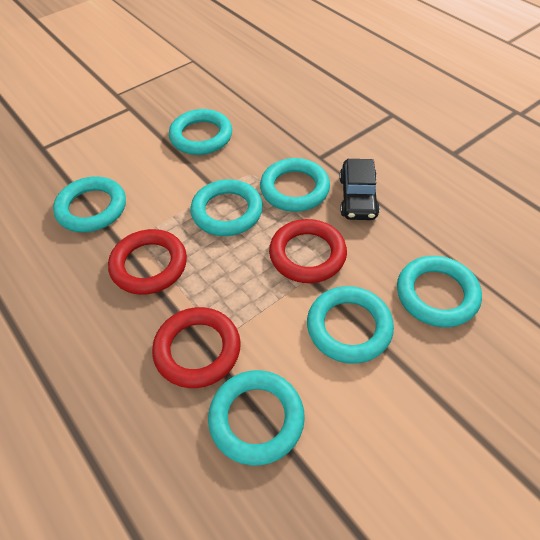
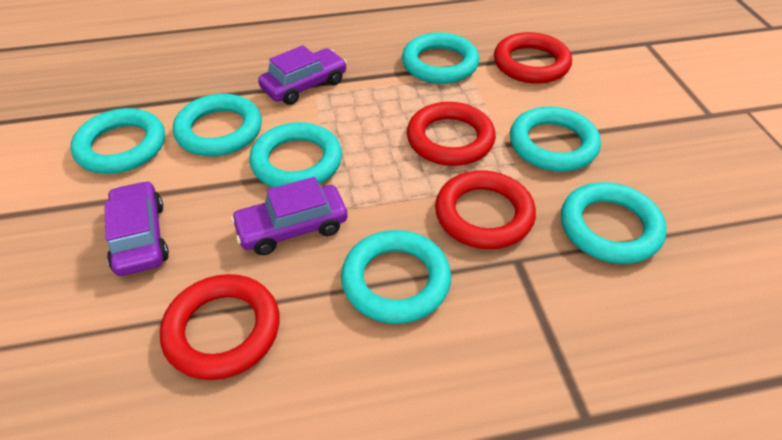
black car: [339,159,380,220] = 1 -> none = 0
purple car: none = 0 -> [104,181,169,276] [231,177,348,255] [258,45,347,105] = 3
red ring: [108,229,187,295] [152,307,241,388] [269,219,347,283] = 3 -> [160,274,280,380] [407,102,496,166] [435,170,536,249] [494,32,572,84] = 4

